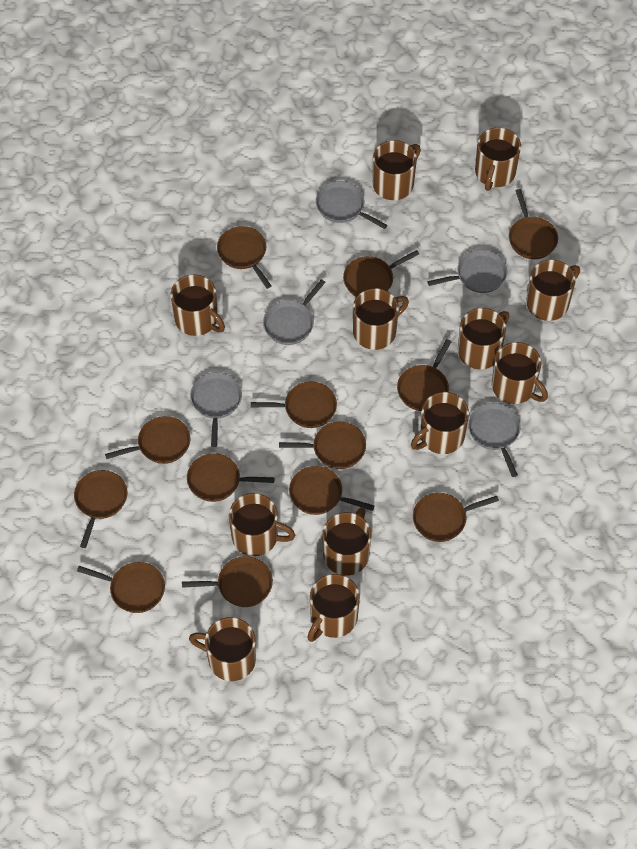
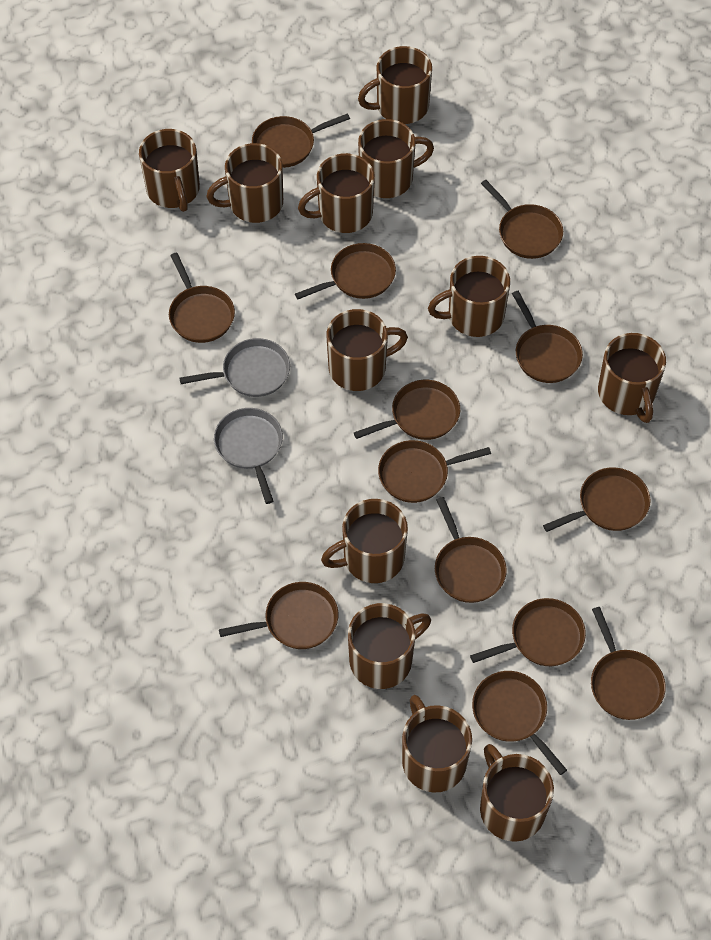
grey pan: [190,372,242,447] [263,279,326,345] [316,181,388,229] [427,250,508,293] [468,403,521,477] = 5 -> [179,338,290,397] [214,408,283,504] = 2

